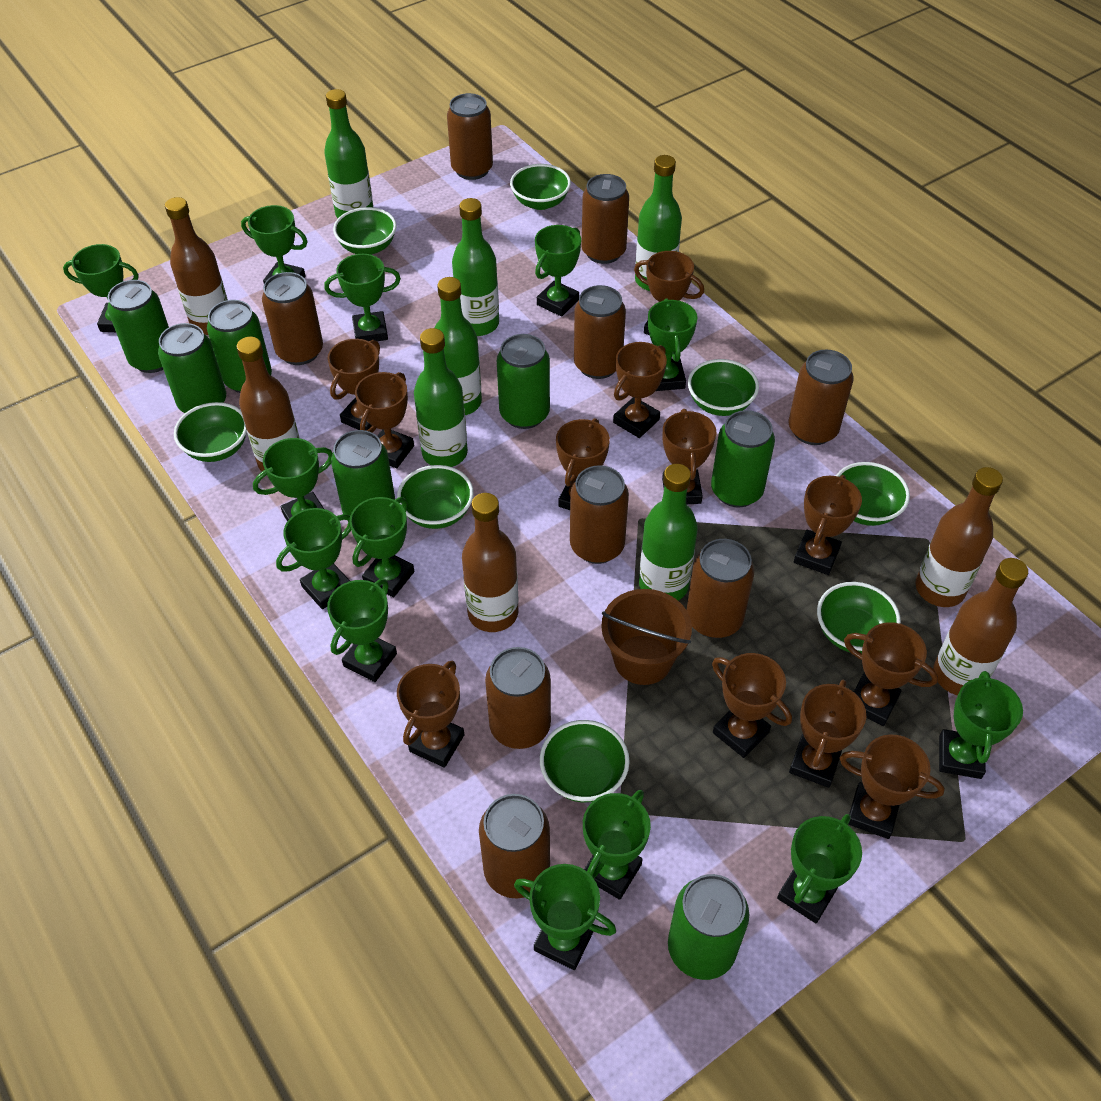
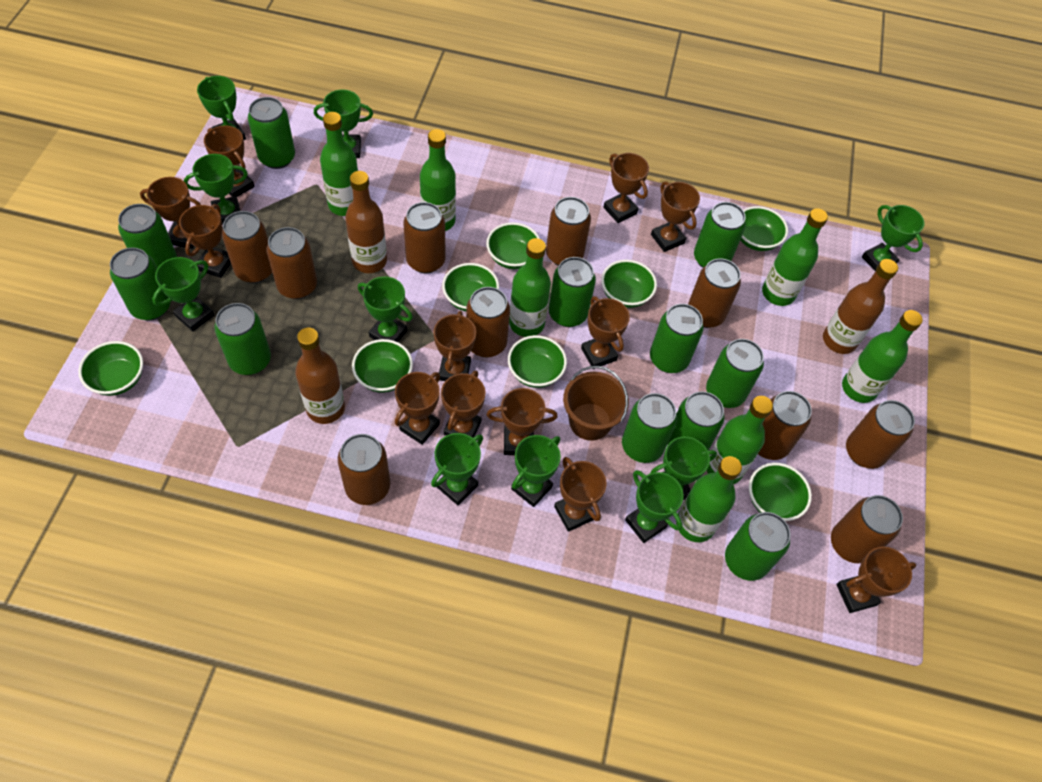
brown bottle: [165,197,228,335] [236,337,299,471] [462,493,518,632] [915,467,1003,607] [933,558,1028,695] = 5 -> [295,328,345,424] [345,171,387,273] [823,259,898,354] = 3
brown can: [262,272,323,365] [447,93,493,180] [479,794,550,898] [485,647,551,749] [570,465,629,564] [574,285,626,379] [582,174,629,264] [687,539,755,638] [789,350,854,445] = 9 -> [222,211,272,283] [267,227,317,299] [338,434,390,505] [403,202,446,273] [466,287,510,357] [546,197,591,266] [688,258,741,328] [758,391,812,460] [831,495,903,564] [846,400,915,469] = 10
green bottle: [324,89,374,218] [414,328,468,467] [435,277,482,415] [452,198,499,336] [635,155,682,291] [639,464,698,600] = 6 -> [320,112,358,216] [420,129,456,231] [509,238,551,337] [676,456,742,542] [707,396,773,484] [762,208,828,306] [842,310,923,403] = 7
green can: [107,280,169,373] [158,323,226,413] [207,300,272,393] [331,430,395,515] [497,334,550,429] [668,874,750,980] [711,410,775,508] = 7 -> [110,247,171,321] [118,204,177,268] [215,303,271,375] [248,97,295,169] [548,257,596,327] [622,393,677,463] [650,304,704,373] [668,391,724,450] [694,202,746,268] [706,339,764,408] [725,512,791,581] = 11
green trophy: [63,244,139,332] [241,205,308,284] [253,438,332,521] [276,508,351,609] [324,254,401,341] [327,579,397,682] [350,497,414,597] [514,864,616,970] [535,225,581,317] [583,790,651,900] [648,299,697,391] [777,814,862,923] [939,671,1023,779] = 13 -> [152,257,214,331] [184,154,248,225] [197,76,246,140] [314,89,373,158] [358,276,413,342] [431,433,483,505] [511,435,561,507] [625,470,684,543] [650,437,717,500] [862,205,925,271] = 10

